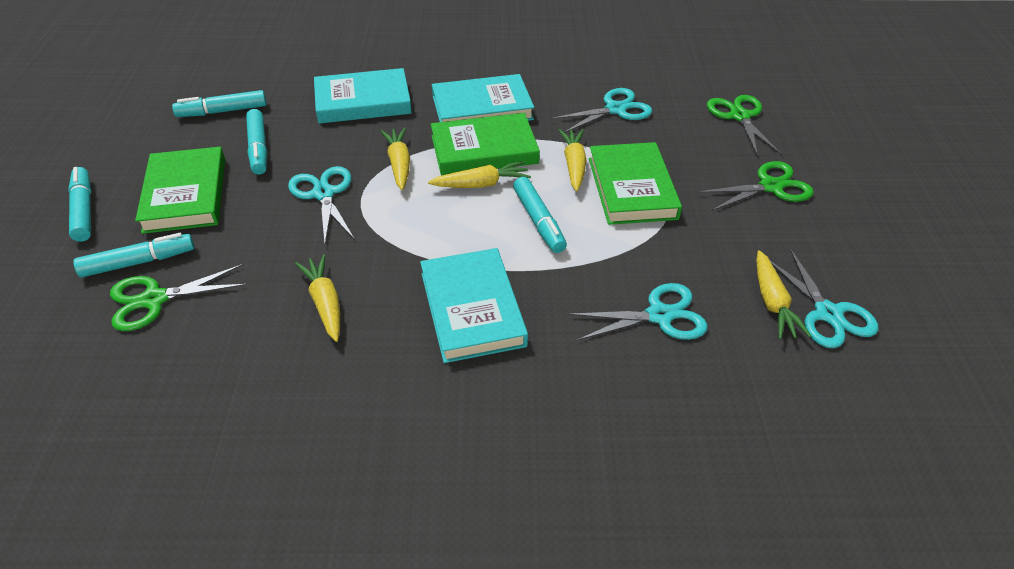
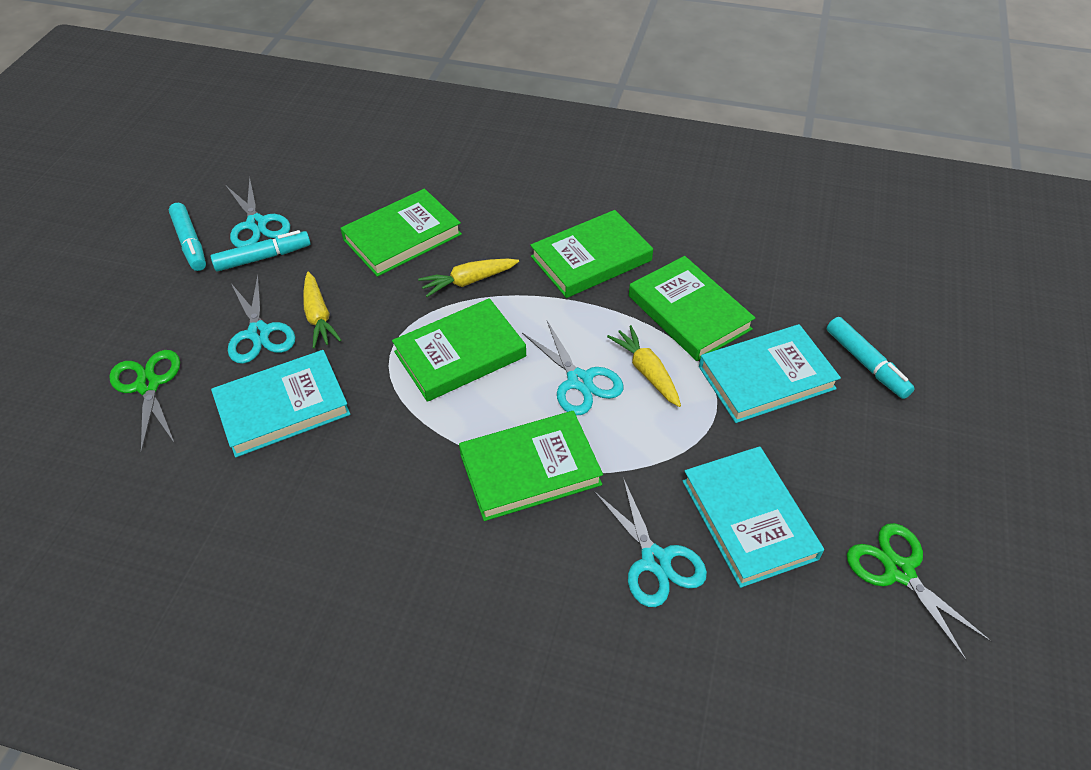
green book: [135,147,225,234] [431,113,540,176] [589,142,682,225] = 3 -> [340,189,462,277] [392,298,526,402] [459,411,603,521] [530,210,653,298] [629,256,755,361] = 5
green scissors: [110,264,247,331] [698,161,814,211] [707,95,782,157] = 3 -> [109,350,180,453] [847,523,992,661] = 2
turquoise marker: [68,167,92,242] [73,233,194,277] [172,90,267,117] [246,109,267,174] [513,177,567,253] = 5 -> [169,203,206,271] [211,230,311,272] [827,317,915,399] = 3
yellow carrot: [295,254,340,342] [381,128,410,190] [428,161,531,188] [559,129,586,191] [756,250,811,339] = 5 -> [303,272,342,349] [418,258,519,297] [607,325,681,407] = 3

